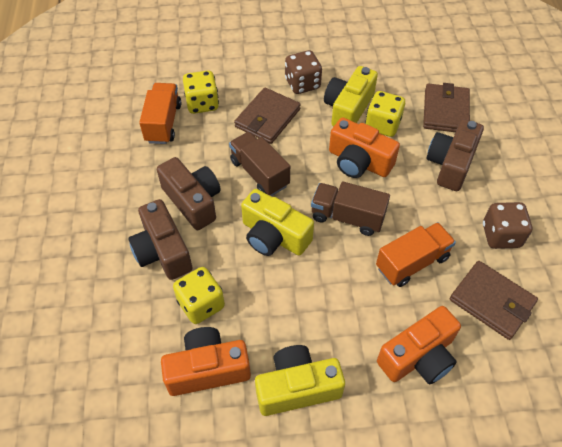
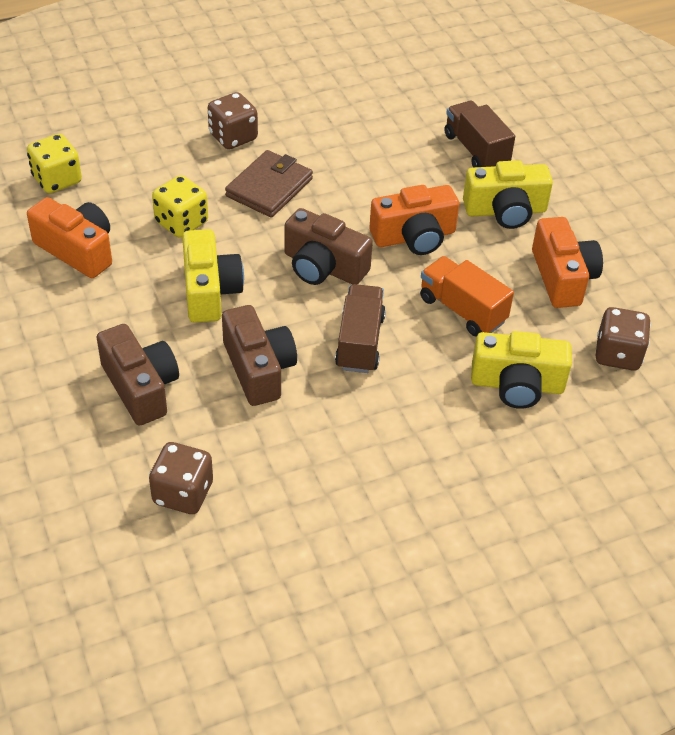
brown dice: [285,50,322,94] [483,202,532,249] = 2 -> [149,442,213,514] [208,92,258,149] [596,307,651,371] = 3
brown wallet: [234,88,301,144] [423,83,470,132] [450,261,538,340] = 3 -> [225,150,313,218] = 1
orange truck: [139,83,181,144] [376,222,456,287] = 2 -> [420,256,514,336] = 1
yellow dice: [173,267,225,324] [183,70,219,114] [365,91,405,137] = 3 -> [27,134,82,193] [152,175,208,238] = 2

